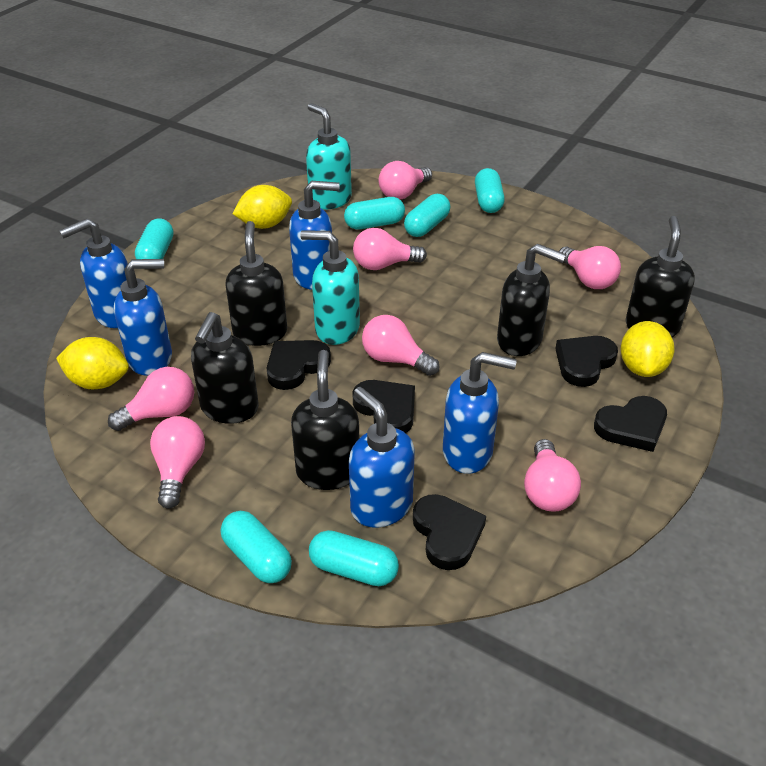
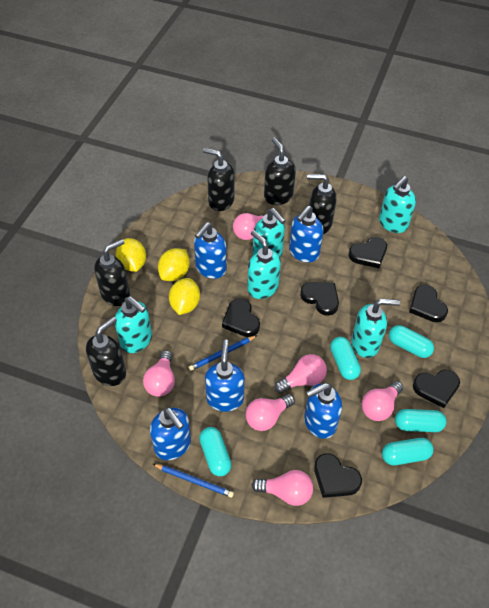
black heart: [267,340,331,390] [352,380,415,433] [413,494,486,570] [555,336,618,387] [594,396,667,452] = 5 -> [222,298,260,337] [300,282,339,316] [314,453,362,498] [349,237,387,268] [409,285,448,322] [413,370,460,408] = 6
blue pencil: none = 0 -> [153,464,234,498] [188,335,257,371] = 2
pink light bulb: [108,367,194,431] [150,416,205,509] [353,228,427,270] [362,315,439,376] [379,161,432,200] [524,439,581,512] [559,246,621,289] = 7 -> [143,350,175,397] [233,213,268,240] [246,394,295,431] [252,470,313,506] [275,354,327,393] [362,381,404,421] = 6
turquoise capsule: [135,218,174,259] [221,511,292,583] [309,530,399,586] [344,197,405,230] [404,194,450,237] [475,168,505,213] = 6 -> [199,427,232,476] [330,337,361,380] [382,438,434,465] [389,325,434,358] [395,409,447,432] = 5
turquoise soap dispenser: [300,230,360,345] [306,103,352,210] = 2 -> [115,296,152,353] [247,230,281,299] [253,208,286,257] [351,299,400,358] [379,176,416,233] = 5

